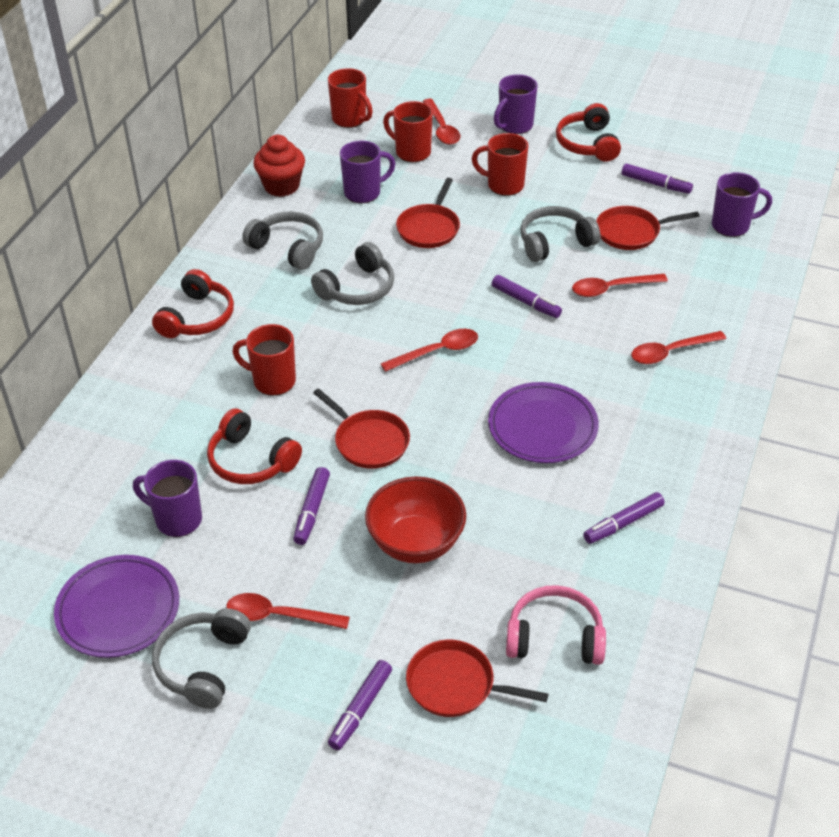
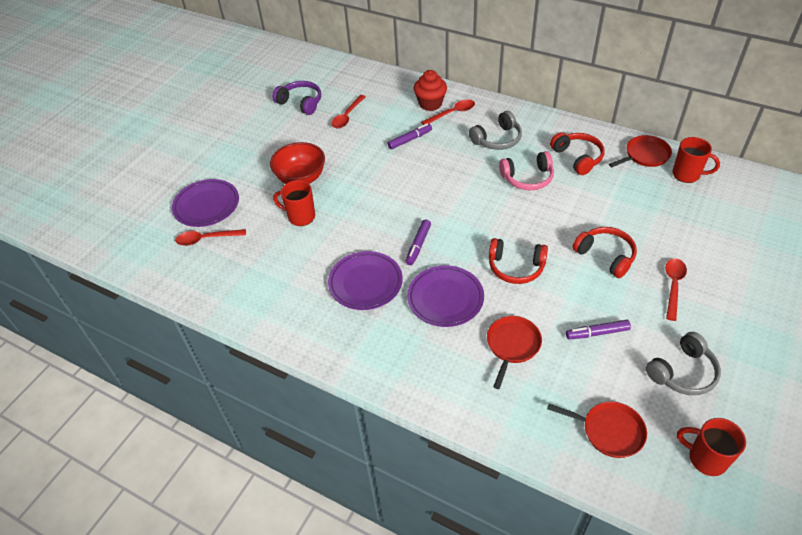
grey headphones: [152,608,251,709] [242,212,323,270] [311,242,394,305] [520,206,600,262] = 4 -> [469,111,522,150] [646,332,721,395] = 2
purple headphones: none = 0 -> [272,81,321,115] = 1
purple marker: [293,467,330,545] [328,660,392,750] [492,275,562,318] [583,492,665,544] [622,164,693,194] = 5 -> [388,124,432,149] [406,219,431,265] [566,320,631,339] = 3
purple mug: [133,460,202,537] [340,141,395,203] [494,74,538,134] [712,172,772,237] = 4 -> none = 0
purple plate: [54,555,179,658] [488,382,599,463] = 2 -> [172,179,239,227] [328,251,403,310] [407,265,484,327] = 3
red mug: [233,324,296,396] [328,68,373,128] [383,101,433,162] [472,133,528,196] = 4 -> [273,180,315,226] [673,137,720,183] [677,418,746,476] = 3
red pan: [313,388,410,469] [396,178,460,248] [406,640,548,717] [596,206,699,250] = 4 -> [487,316,542,389] [547,401,647,458] [609,135,672,167] = 3
red spoon: [226,593,350,629] [381,329,478,372] [423,99,460,145] [572,274,668,297] [631,331,726,364] = 5 -> [175,229,246,246] [331,95,366,128] [421,99,475,125] [665,259,687,321] = 4

